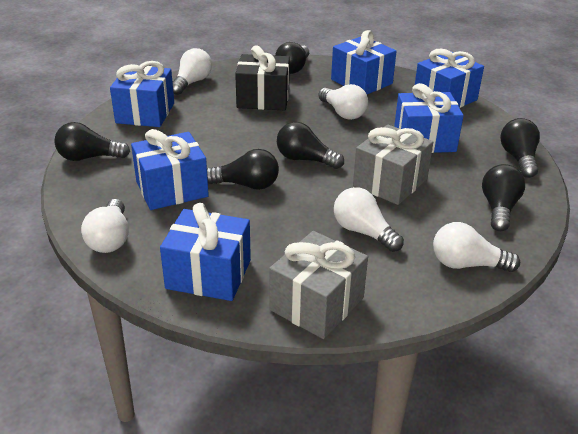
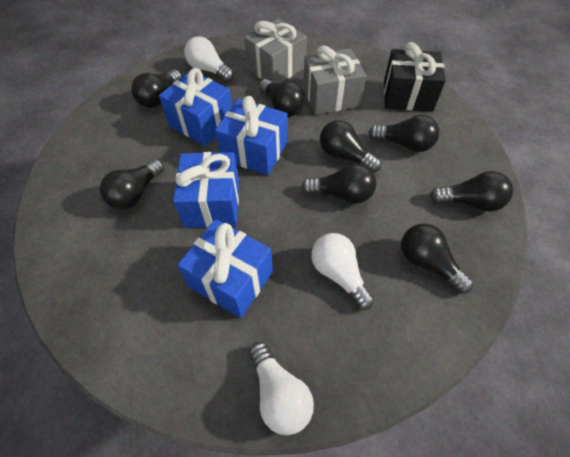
black light bulb: [54,122,130,161] [207,149,279,190] [275,42,309,74] [277,122,344,169] [482,164,525,231] [500,118,540,178] = 6 -> [100,159,164,209] [131,69,182,108] [259,79,305,117] [301,164,376,204] [320,120,381,173] [368,115,439,152] [401,223,474,294] [430,171,513,212] = 8
blue gift: [110,61,174,127] [131,129,209,210] [160,203,251,301] [331,30,397,94] [394,83,464,153] [415,49,484,108] = 6 -> [159,68,232,146] [173,152,239,228] [177,219,273,318] [215,96,287,175] = 4
white light bulb: [81,199,129,253] [173,48,212,95] [318,84,368,120] [334,187,404,252] [433,222,520,272] = 5 -> [184,36,234,82] [249,342,314,435] [311,233,375,310] = 3

